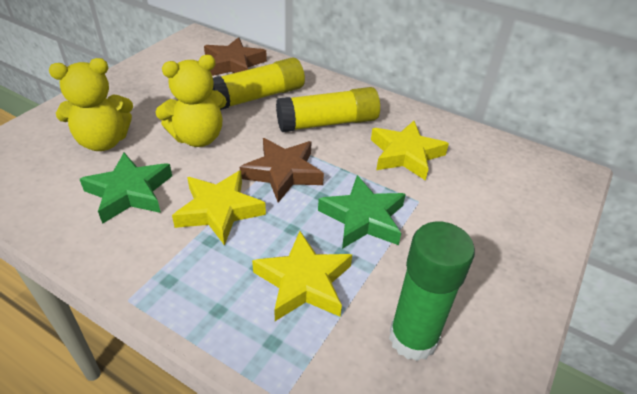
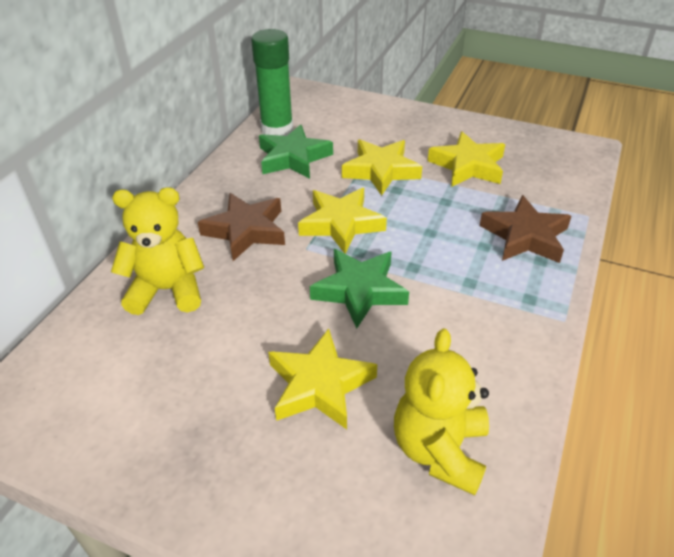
yellow glue stick: [213,57,305,110] [276,87,380,132] = 2 -> none = 0
yellow star: [172,170,266,246] [252,231,352,321] [371,121,449,181] = 3 -> [268,328,377,429] [298,188,387,254] [342,140,422,196] [428,131,505,187] = 4

